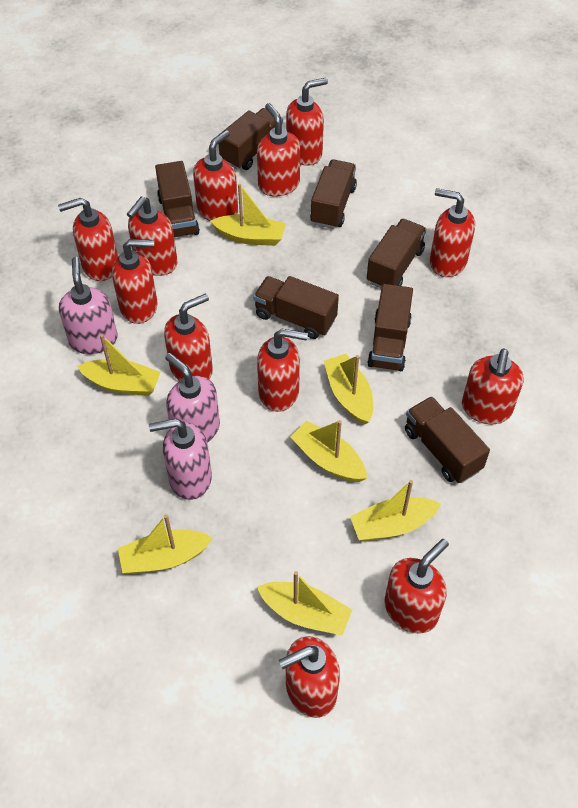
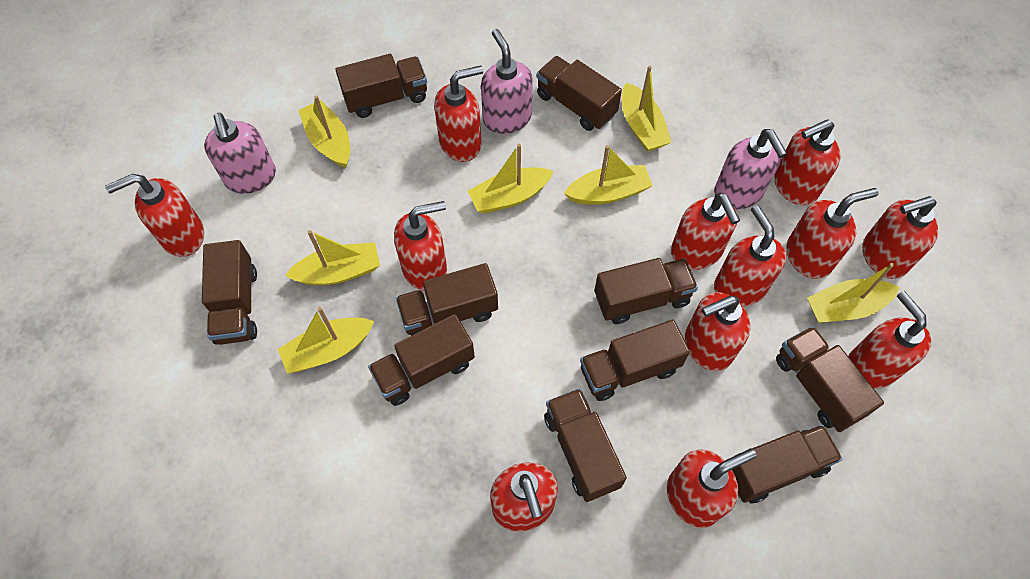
brown truck: [155,161,200,238] [219,108,283,170] [253,276,339,339] [310,160,357,229] [367,219,426,288] [367,284,413,371] [405,396,490,483] = 7 -> [202,240,257,345] [336,54,427,118] [368,314,475,406] [396,263,498,336] [537,56,622,131] [544,388,627,502] [580,320,690,401] [594,258,698,324] [732,424,842,503] [776,326,884,432] = 10

